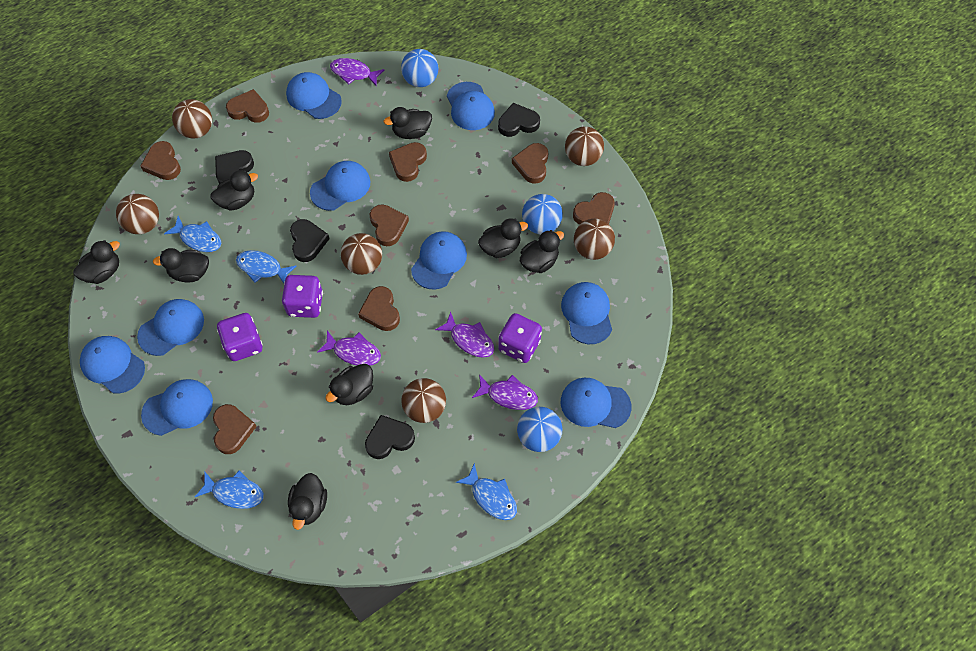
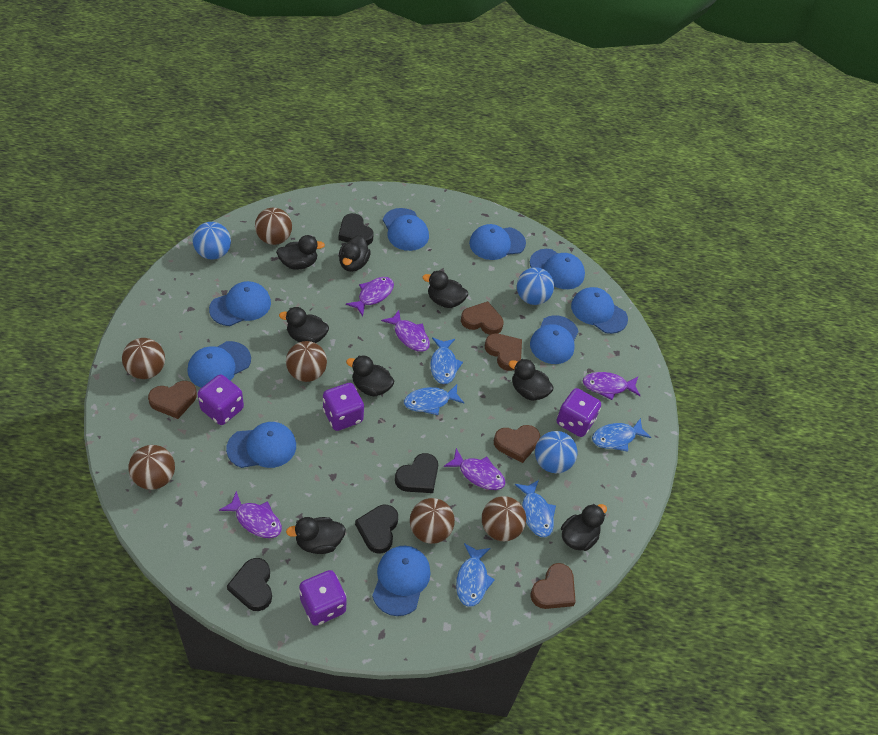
blue fish: [164,216,221,252] [195,471,264,509] [236,250,296,283] [456,463,517,520] = 4 -> [404,384,464,415] [430,337,463,384] [456,543,495,607] [514,480,556,537] [592,418,651,452] = 5
brown heart: [140,141,181,180] [213,404,257,454] [226,89,269,123] [358,286,400,331] [369,204,409,246] [389,142,427,182] [512,143,548,184] [573,192,615,225] = 8 -> [148,381,197,419] [461,301,504,335] [485,333,522,371] [494,425,540,463] [530,563,576,609] = 5
purple dice: [217,313,263,361] [282,275,323,318] [498,313,542,363] = 3 -> [198,375,244,425] [299,570,347,626] [323,383,364,431] [557,388,601,437] = 4
purple fish: [317,331,381,366] [330,58,385,86] [435,312,494,358] [472,374,538,410] = 4 -> [219,491,282,538] [346,277,394,316] [381,310,430,352] [444,448,506,490] [583,372,641,400] = 5

